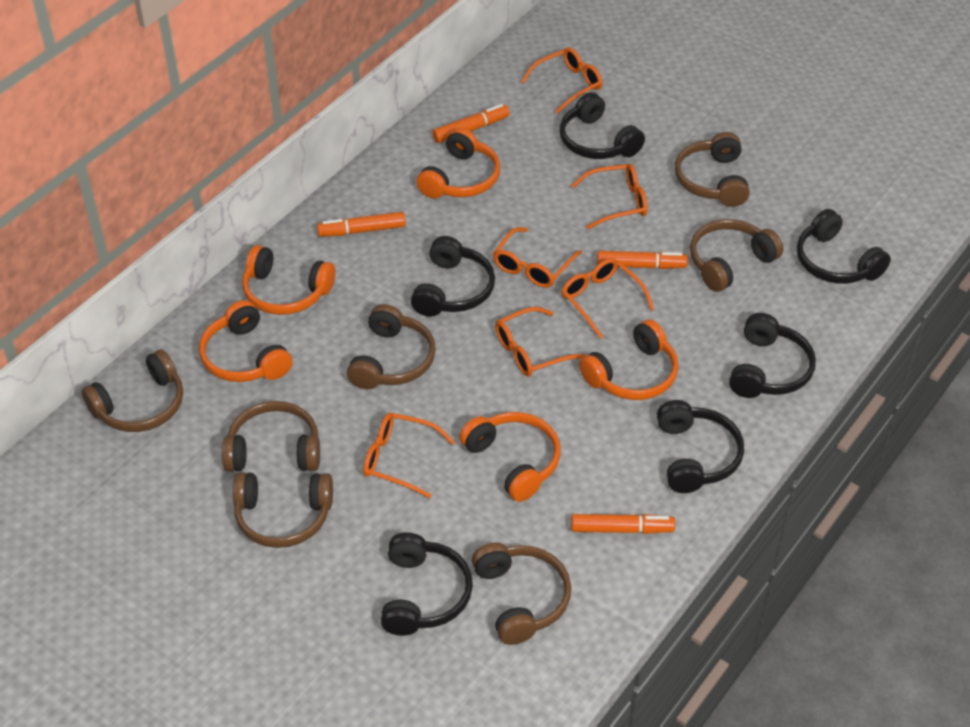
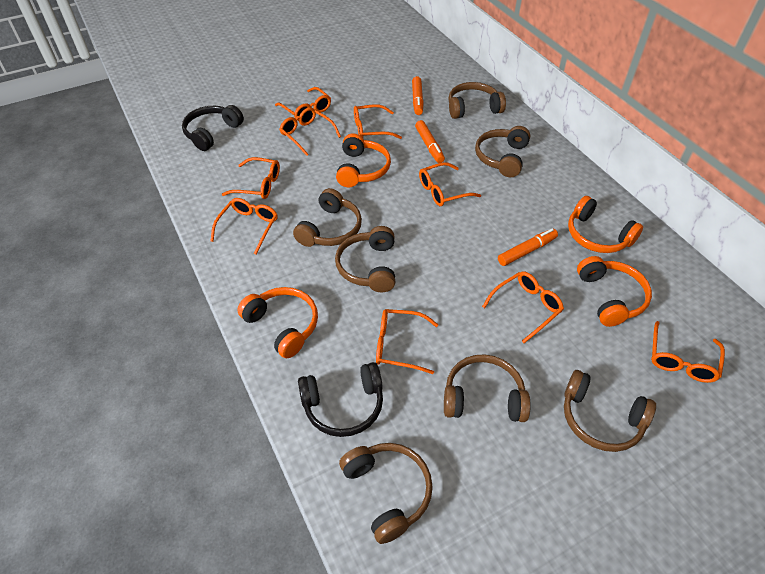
black headphones: [381,532,473,636] [411,236,495,317] [560,92,645,159] [657,400,744,493] [729,313,816,398] [797,209,891,284] = 6 -> [182,105,244,151] [298,362,383,437] = 2
orange glasses: [363,413,455,498] [493,227,582,288] [495,307,586,377] [521,47,602,114] [562,258,654,339] [571,164,647,229] = 6 -> [211,198,278,255] [222,157,280,199] [275,87,331,121] [279,107,341,156] [354,104,402,139] [376,309,438,374] [419,162,481,206] [482,271,564,343] [651,321,725,383] = 9
orange headphones: [199,300,292,382] [242,245,335,315] [416,128,500,199] [460,412,560,502] [579,319,679,400] = 5 -> [237,287,318,358] [336,133,391,187] [568,196,643,253] [577,256,652,327] = 4
orange marker: [317,212,406,237] [432,104,510,143] [571,514,675,534] [597,251,688,269] = 4 -> [412,76,424,115] [415,120,445,163] [498,229,558,266] = 3

